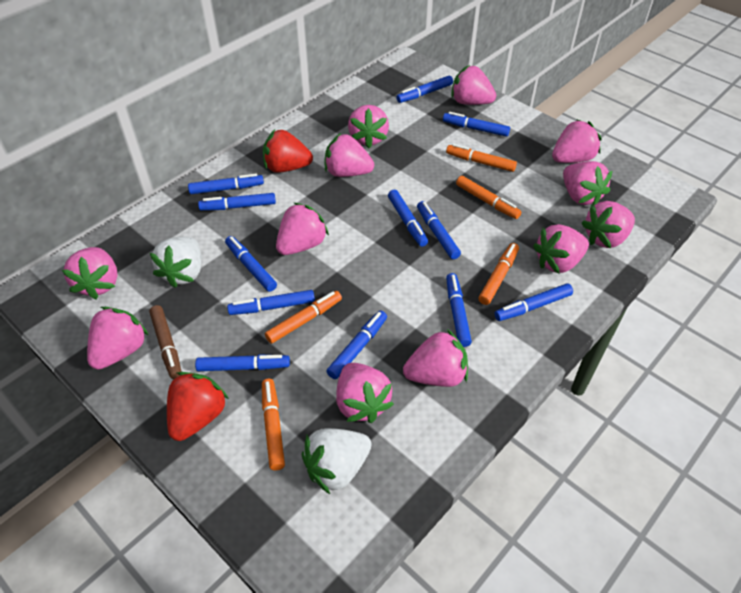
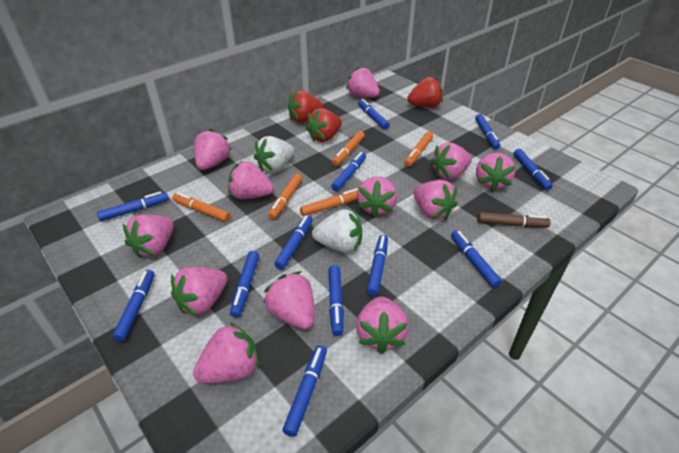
red strawberry: [167,372,229,441] [263,130,313,173] = 2 -> [288,90,324,123] [305,108,342,142] [407,77,443,107] = 3

